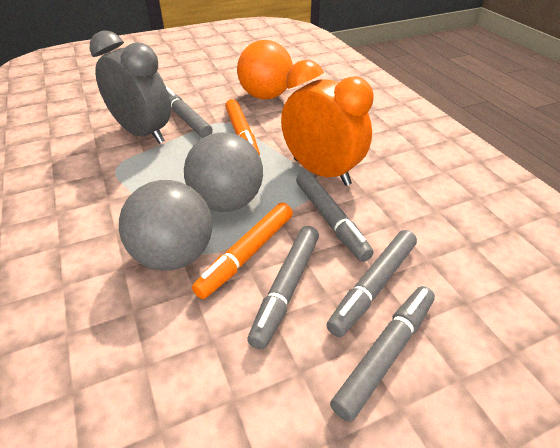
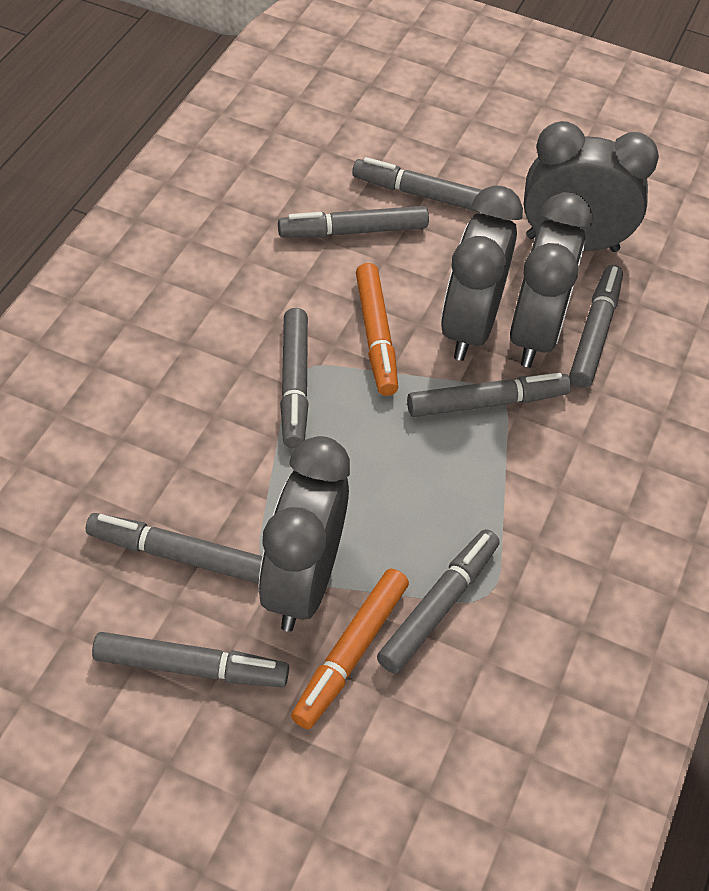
grey ball: [119,180,212,271] [184,132,263,212] = 2 -> none = 0
grey clock: [89,30,171,144] = 1 -> [259,436,350,632] [441,185,523,361] [510,192,592,367] [524,121,659,252] = 4
grey marker: [166,86,213,138] [247,226,319,350] [296,171,374,262] [327,230,417,337] [330,286,435,422] = 5 -> [86,513,262,583] [92,632,289,687] [278,206,429,237] [280,308,309,449] [352,157,482,212] [377,529,500,674] [407,373,571,417] [569,265,623,388] = 8
orange ball: [237,40,293,99] = 1 -> none = 0
orange clock: [281,60,374,186] = 1 -> none = 0

